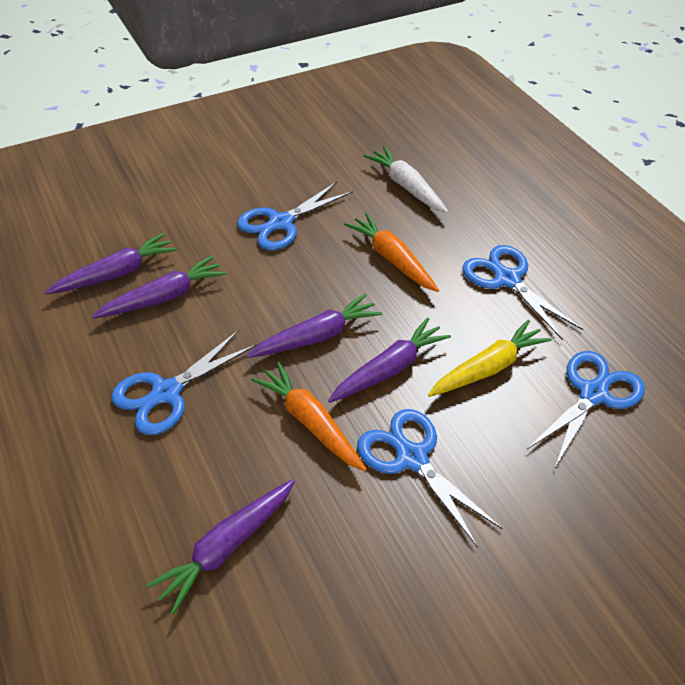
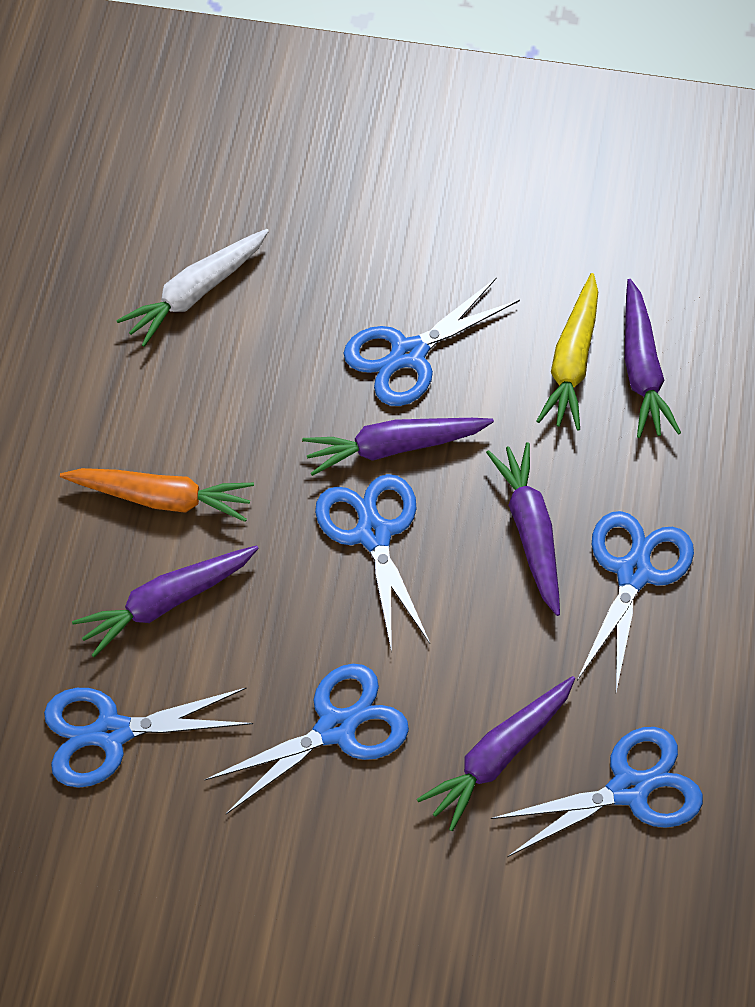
blue scissors: [111,330,257,435] [237,182,353,250] [357,409,503,548] [463,245,583,340] [527,351,645,469] = 5 -> [44,688,253,788] [204,664,409,814] [315,474,430,653] [343,277,520,406] [491,727,703,857] [577,511,694,691] = 6
orange carrot: [251,361,366,471] [344,213,439,292] = 2 -> [60,468,254,522] = 1

